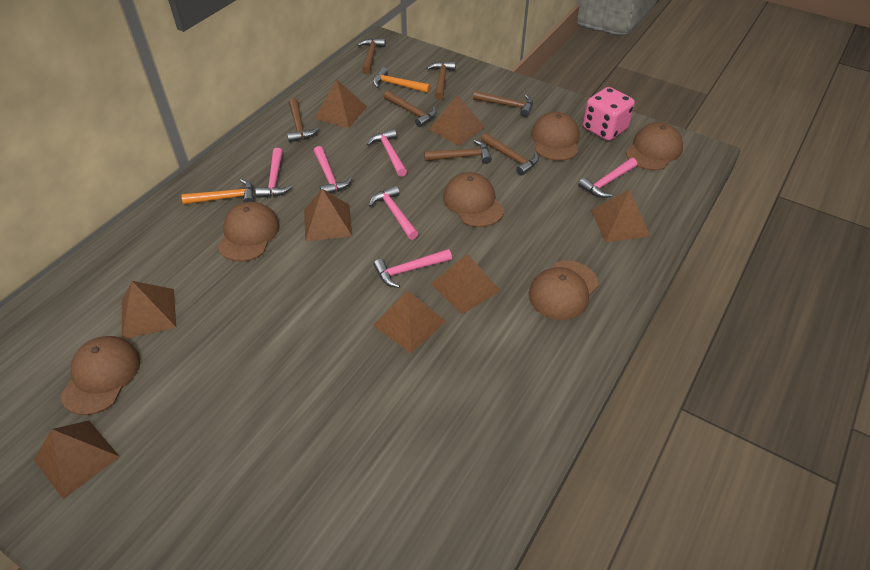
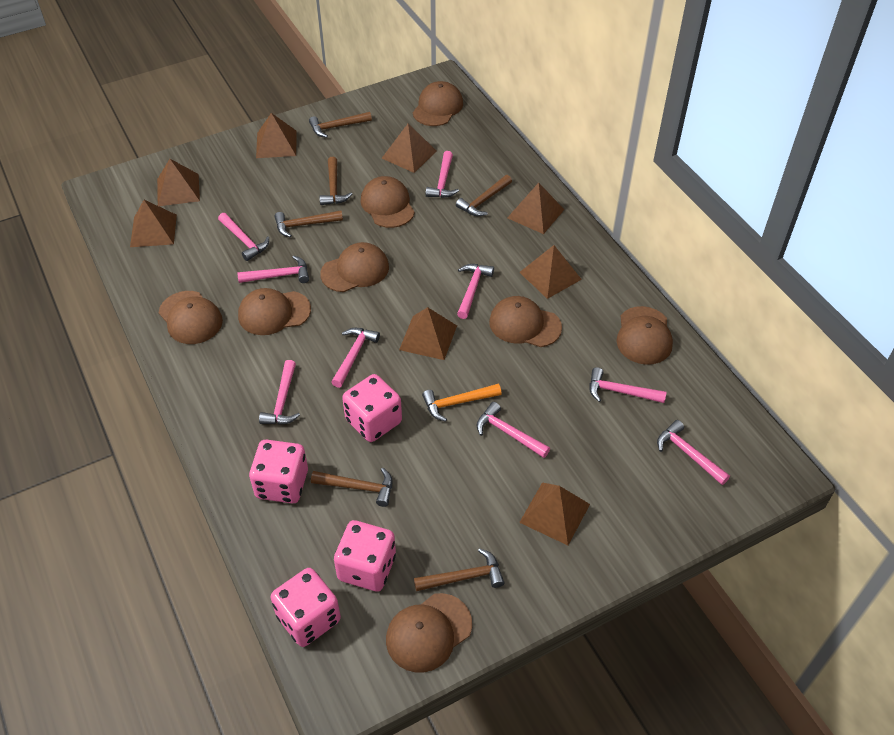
brown cap: [60,336,140,415] [218,202,280,262] [443,172,504,227] [529,261,599,320] [531,112,580,161] [626,123,683,170] = 6 -> [159,291,223,344] [238,288,311,335] [320,242,389,292] [361,176,415,228] [386,593,472,673] [413,81,463,126] [489,296,562,347] [617,306,673,365] = 8
brown hammer: [287,98,319,142] [357,38,386,74] [384,91,437,127] [424,140,492,164] [427,61,456,100] [473,91,533,117] [481,133,539,176] = 7 -> [274,210,343,238] [309,112,372,138] [311,468,392,507] [319,157,352,205] [414,548,505,591] [456,175,512,216] = 6
orange hammer: [181,179,254,205] [373,67,431,93] = 2 -> [422,384,502,422] = 1
pink dice: [583,87,635,141] = 1 -> [249,440,308,504] [270,568,341,647] [334,520,396,591] [342,374,402,442] = 4
pink hammer: [255,148,292,198] [314,146,352,194] [367,129,407,177] [369,185,418,240] [374,249,452,288] [578,158,637,198] = 6 -> [218,213,269,261] [237,256,309,283] [259,360,300,425] [331,328,380,388] [426,151,459,198] [457,264,494,319] [476,402,550,458] [589,367,667,403] [657,420,730,485] = 9

